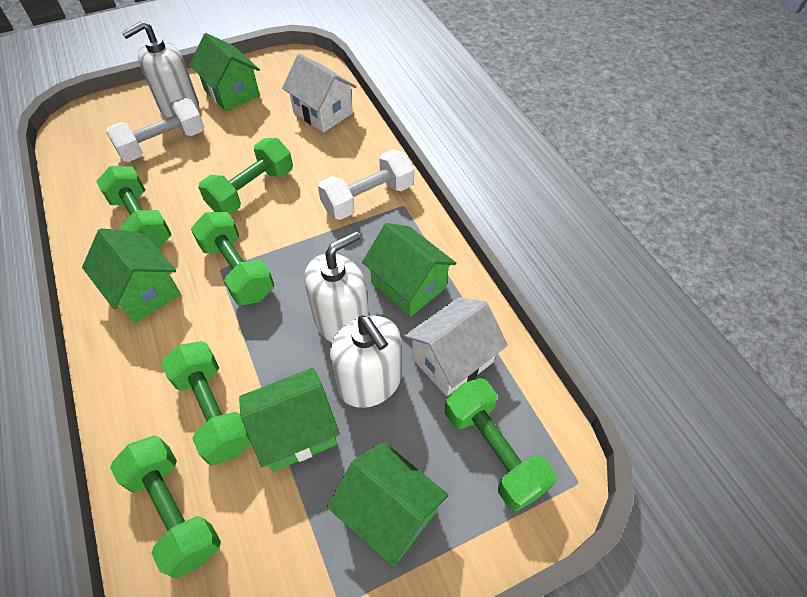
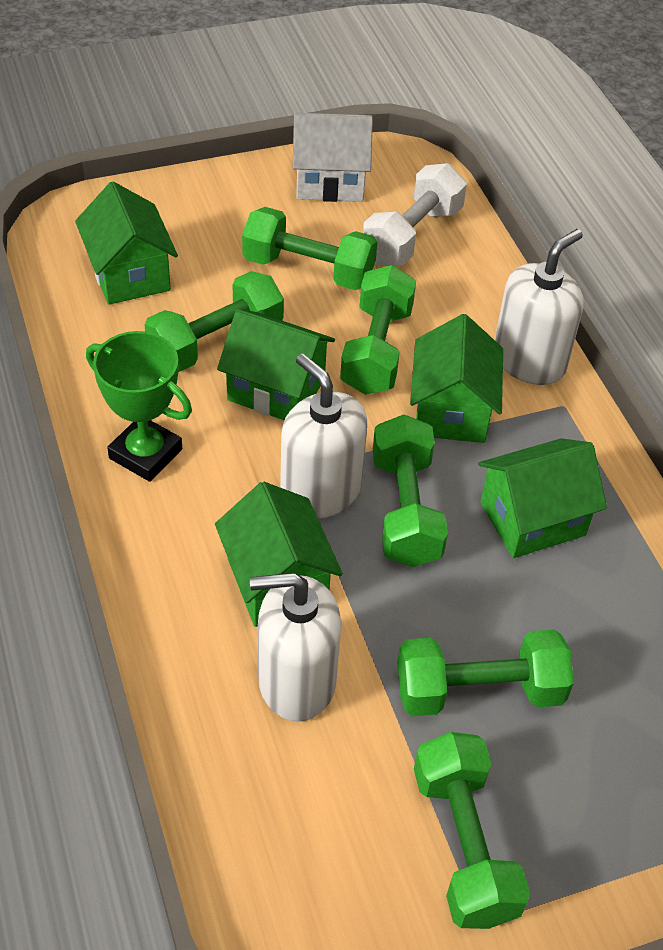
green trophy: none = 0 -> [86,331,192,482] = 1
white dumbbell: [106,98,205,162] [318,149,414,220] = 2 -> [363,163,467,266] = 1
white house: [282,54,357,133] [404,297,508,396] = 2 -> [293,113,373,202] = 1

